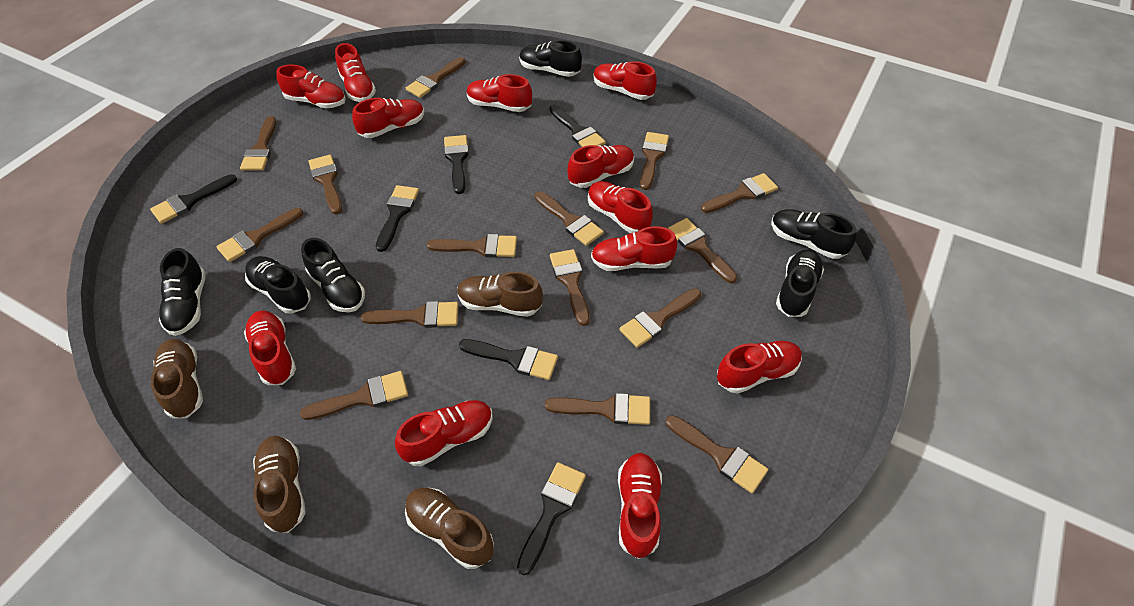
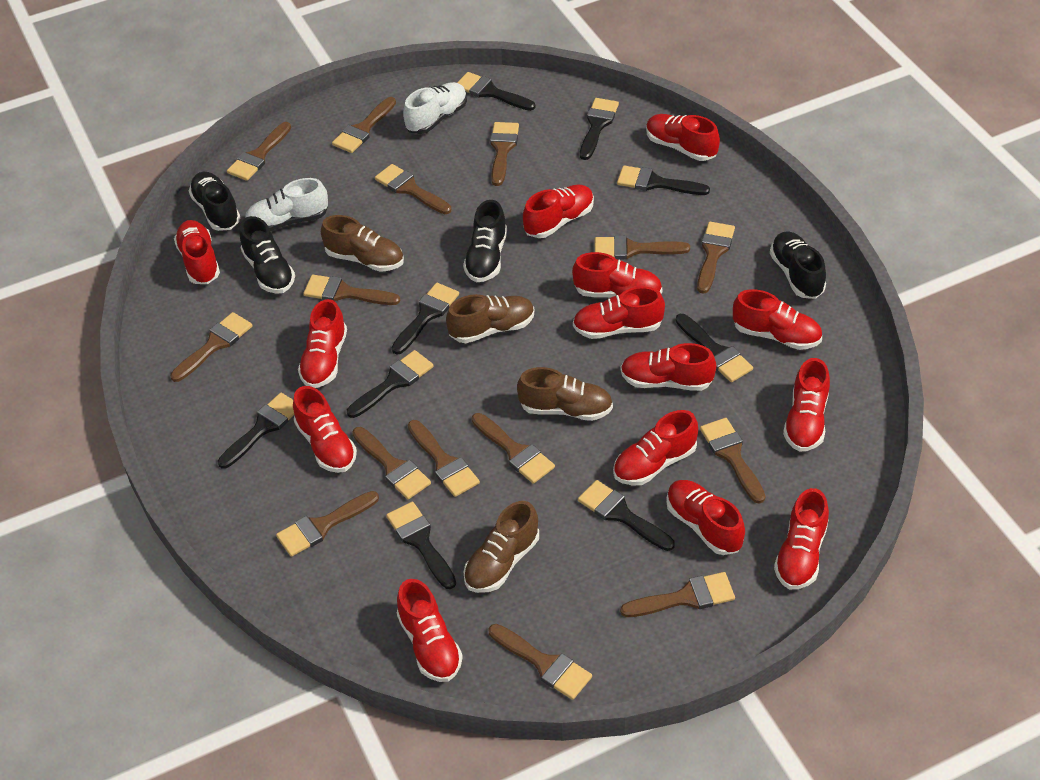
black brush: [150,174,237,224] [376,185,419,252] [444,135,469,194] [459,339,558,380] [517,462,586,575] [549,105,606,147] = 6 -> [218,393,294,469] [347,350,434,418] [386,502,456,589] [391,283,459,355] [457,72,535,111] [578,480,675,551] [580,98,619,160] [617,166,710,195] [676,314,753,382] = 9
black shoe: [159,248,206,336] [245,256,311,314] [301,238,365,312] [519,40,582,77] [771,209,856,259] [776,249,824,317] = 6 -> [189,172,240,231] [240,216,295,294] [463,200,507,282] [770,231,826,299] = 4
red shoe: [244,310,296,385] [276,64,346,108] [335,43,376,102] [352,98,424,138] [395,400,493,466] [467,74,532,112] [567,145,634,188] [588,181,653,233] [591,226,677,271] [593,61,657,100] [618,453,662,559] [717,341,802,394] = 12 -> [174,220,220,284] [293,386,357,473] [298,299,347,388] [397,579,463,682] [523,185,594,238] [572,252,662,297] [573,287,665,339] [613,410,698,486] [621,343,716,391] [646,114,720,161] [666,480,745,555] [733,289,822,350] [774,488,829,589] [783,358,830,452] = 14
white shoe: none = 0 -> [245,178,328,231] [403,82,467,134] = 2

